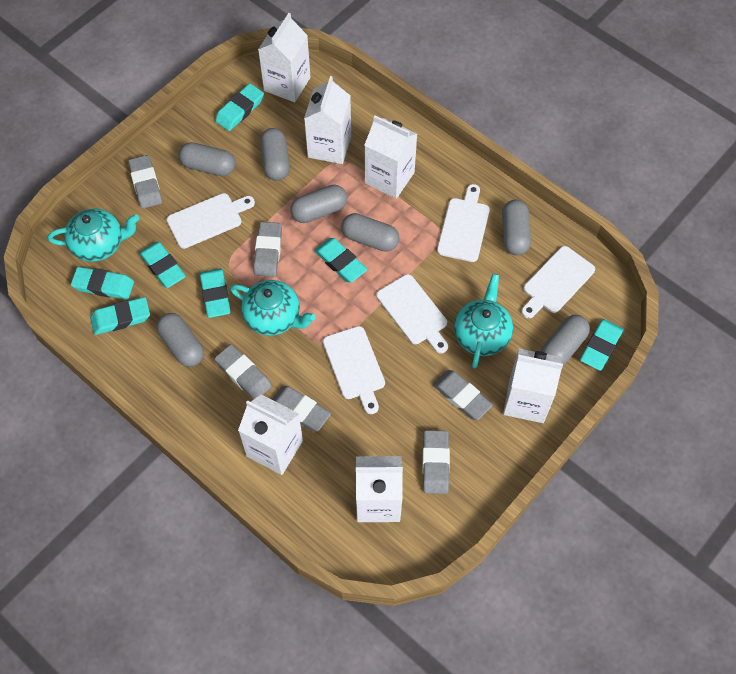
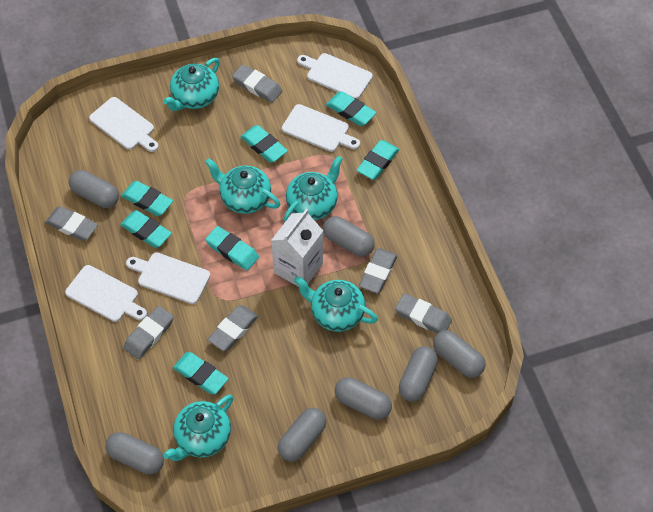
turquoise teapot: [48,209,140,262] [230,280,316,336] [454,274,513,368] = 3 -> [163,58,220,111] [163,395,233,461] [205,158,280,214] [284,156,343,222] [294,276,378,332] = 5
white carton: [238,394,303,475] [258,13,310,102] [304,76,351,164] [356,456,403,522] [365,116,417,199] [503,349,563,423] = 6 -> [271,209,323,287] = 1

